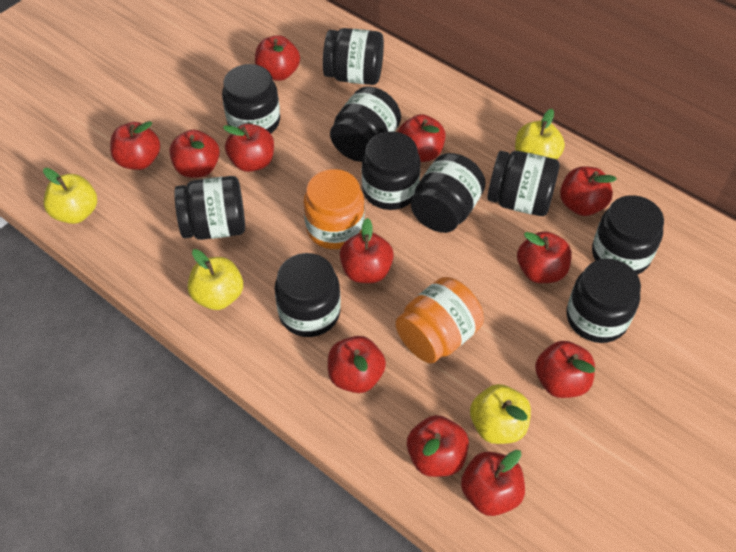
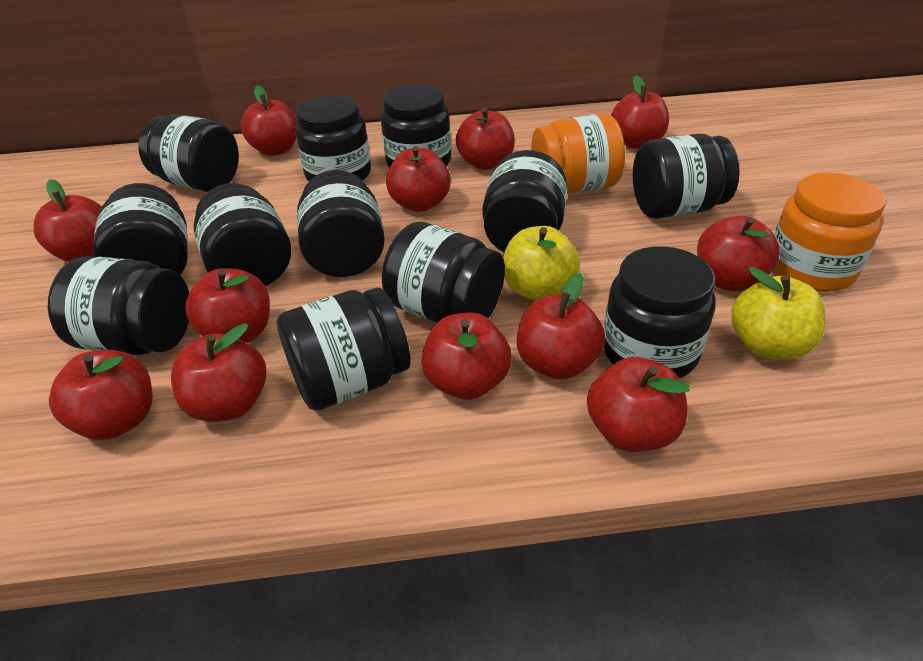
black jar: [174,176,245,240] [222,64,280,133] [274,253,341,337] [323,28,384,85] [330,86,401,162] [362,132,421,210] [411,153,486,233] [487,151,560,216] [567,259,641,343] [592,195,664,275] = 10 -> [48,256,189,355] [93,183,188,275] [138,114,239,192] [194,183,291,286] [277,288,410,411] [295,95,371,181] [297,170,385,277] [381,84,451,168] [382,222,505,323] [482,150,567,253] [604,246,716,379] [633,134,740,219] = 12
yellow apple: [43,168,97,224] [187,249,243,310] [470,384,531,444] [515,109,565,160] = 4 -> [503,226,580,301] [731,267,826,360] = 2

